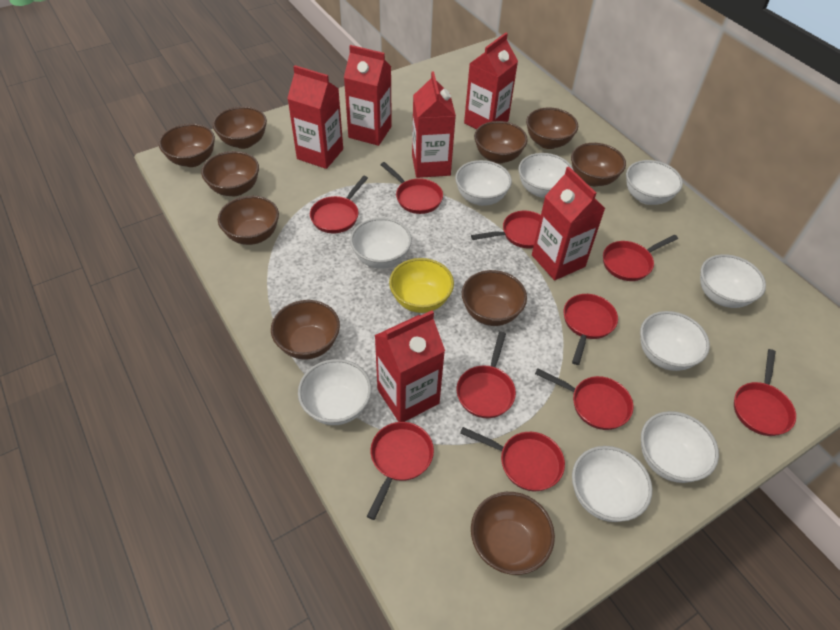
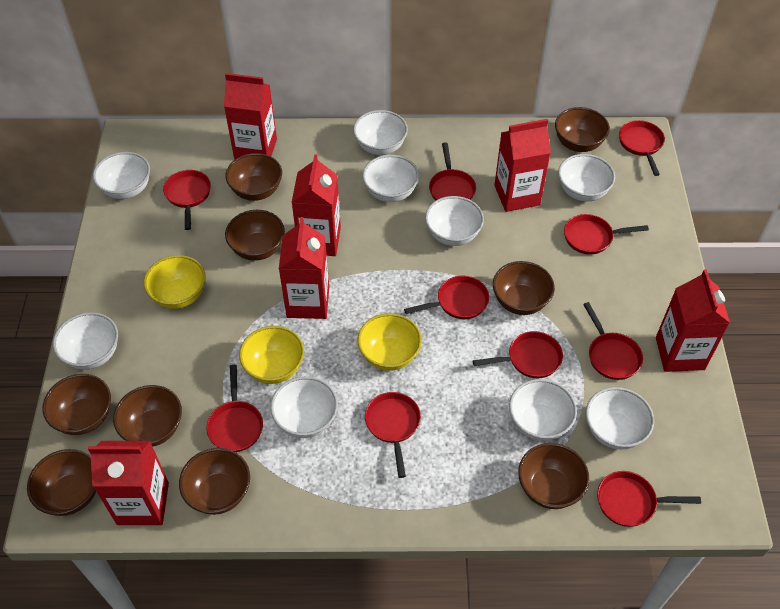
brown bowl: [159,124,215,167] [201,151,259,196] [213,106,267,149] [218,196,279,245] [271,300,340,360] [462,270,527,326] [471,492,555,575] [474,121,528,164] [526,107,578,149] [571,143,626,186] = 10 -> [27,449,96,516] [42,374,111,435] [113,385,182,447] [179,448,250,515] [225,210,285,261] [226,153,282,201] [493,261,555,315] [518,443,589,509] [555,107,610,152] = 9
yellow bowl: [389,258,454,313] = 1 -> [143,255,206,309] [239,326,304,384] [357,313,422,371] = 3

